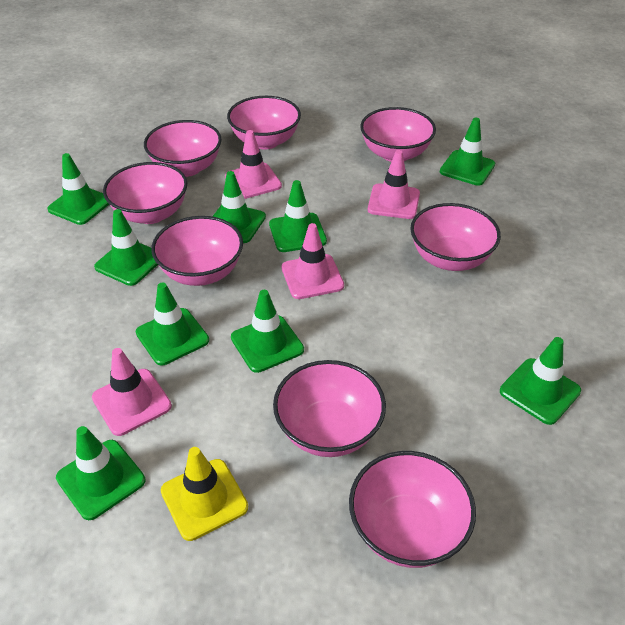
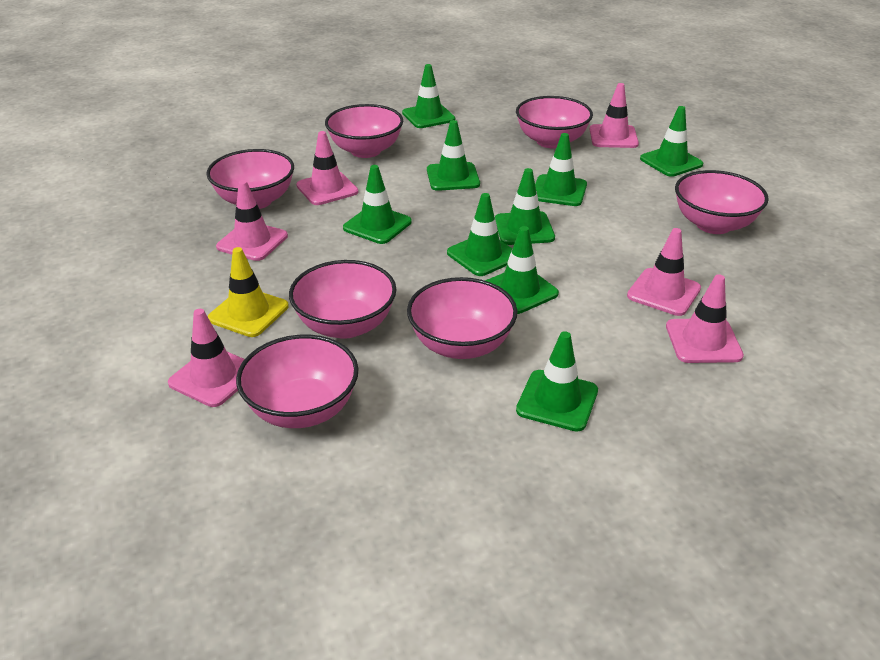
pink bowl: [103,162,188,224] [144,120,222,177] [151,216,243,286] [227,96,301,150] [273,360,386,457] [349,451,476,568] [360,107,436,162] [410,203,501,271] = 8 -> [206,149,294,209] [236,335,359,428] [289,260,396,339] [325,104,403,158] [407,277,517,359] [516,96,593,148] [675,170,769,234] = 7
pink traffic cone: [92,348,172,436] [225,130,282,199] [281,223,344,299] [368,150,420,219] = 4 -> [168,309,245,407] [216,180,288,261] [296,131,358,205] [590,83,639,148] [627,228,701,316] [666,274,744,363] = 6

